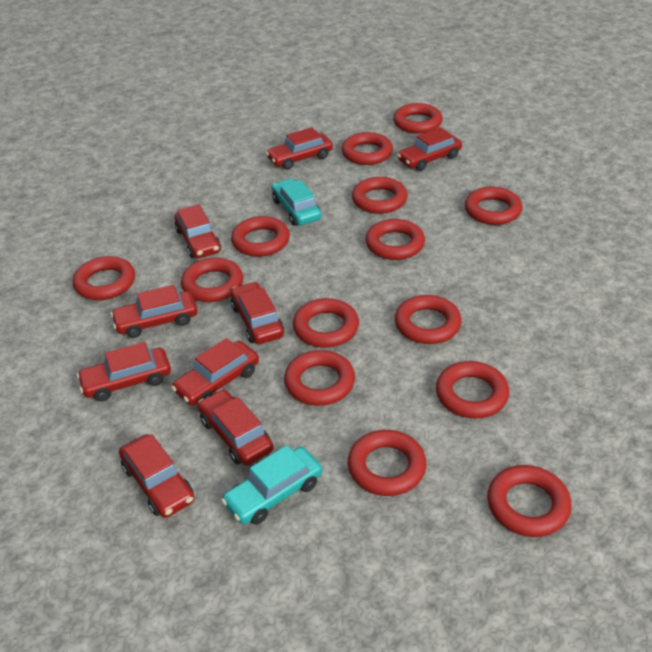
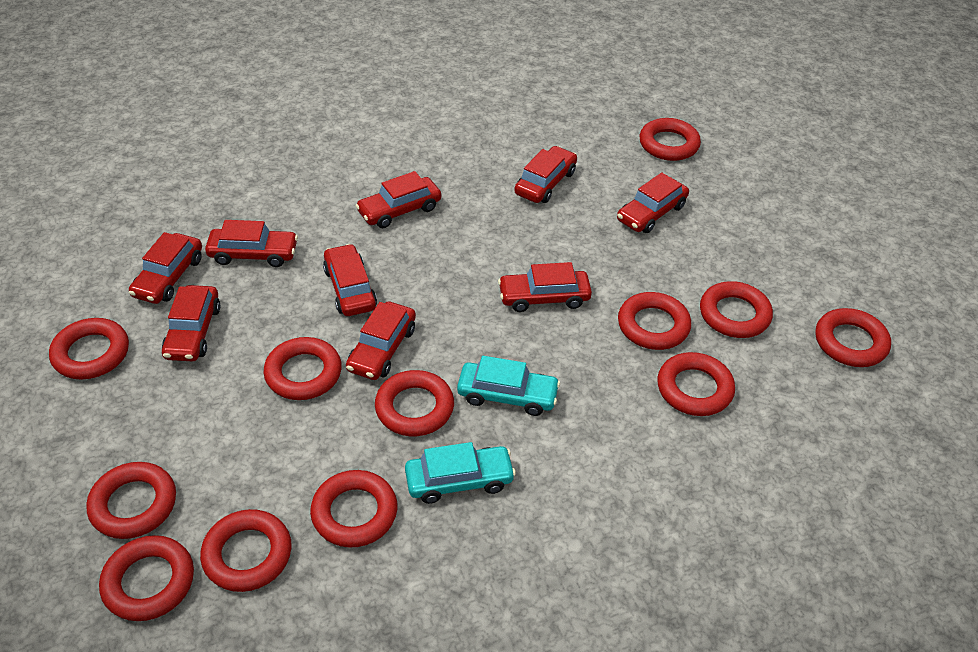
red ring: [73,256,135,300] [181,258,243,302] [231,216,290,257] [284,350,355,406] [293,298,359,348] [341,132,393,165] [348,430,426,496] [352,177,407,214] [365,219,425,260] [393,103,443,134] [395,295,462,344] [436,361,509,419] [465,187,522,225] [487,465,572,537] = 14 -> [49,318,129,380] [86,462,176,539] [99,535,194,621] [200,509,292,592] [264,337,342,400] [310,470,397,548] [375,370,454,436] [618,292,691,350] [640,118,701,161] [657,352,735,416] [700,281,773,338] [815,308,891,367] = 12

